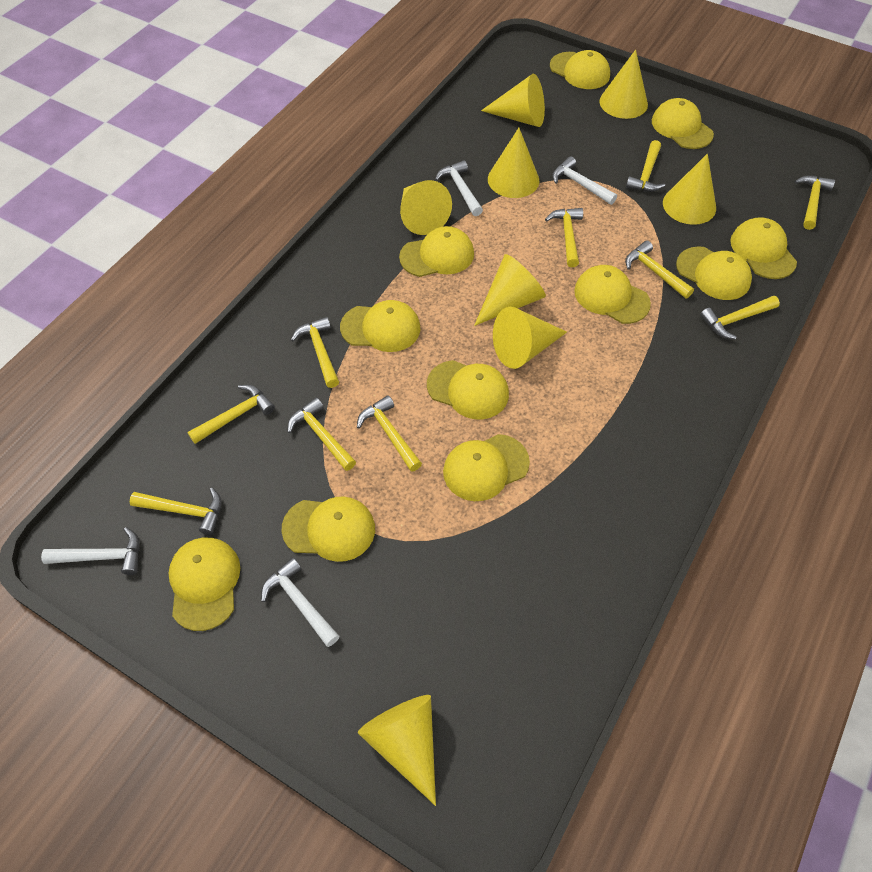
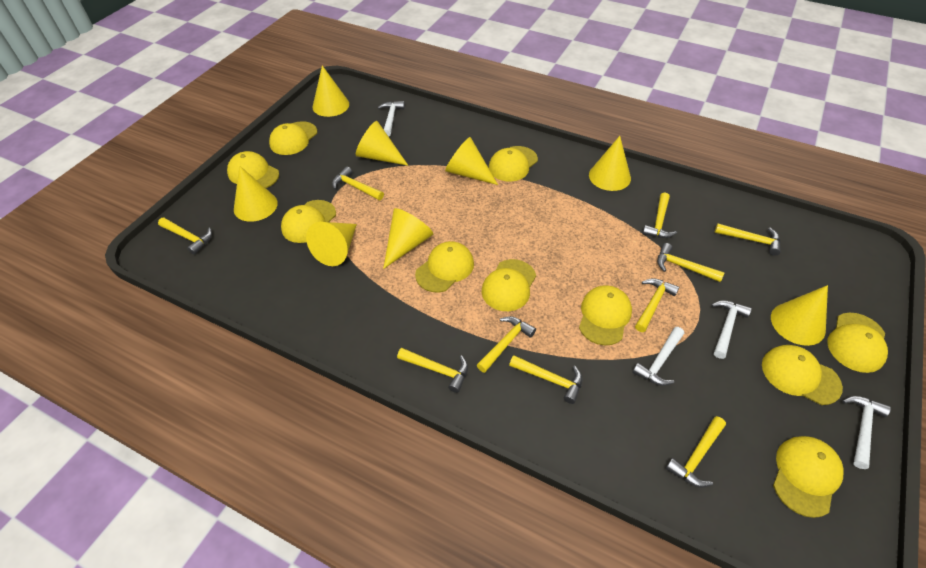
yellow cap: [169,538,240,631] [282,496,375,562] [340,300,420,352] [399,226,474,277] [427,360,509,419] [443,434,530,501] [550,50,610,89] [574,265,651,324] [652,98,714,149] [676,246,752,300] [730,217,797,279] = 11 -> [227,151,279,188] [269,121,317,155] [281,200,336,243] [415,241,474,292] [482,259,536,311] [489,146,538,182] [579,285,632,345] [762,345,843,405] [773,436,844,518] [827,312,888,373] = 10

